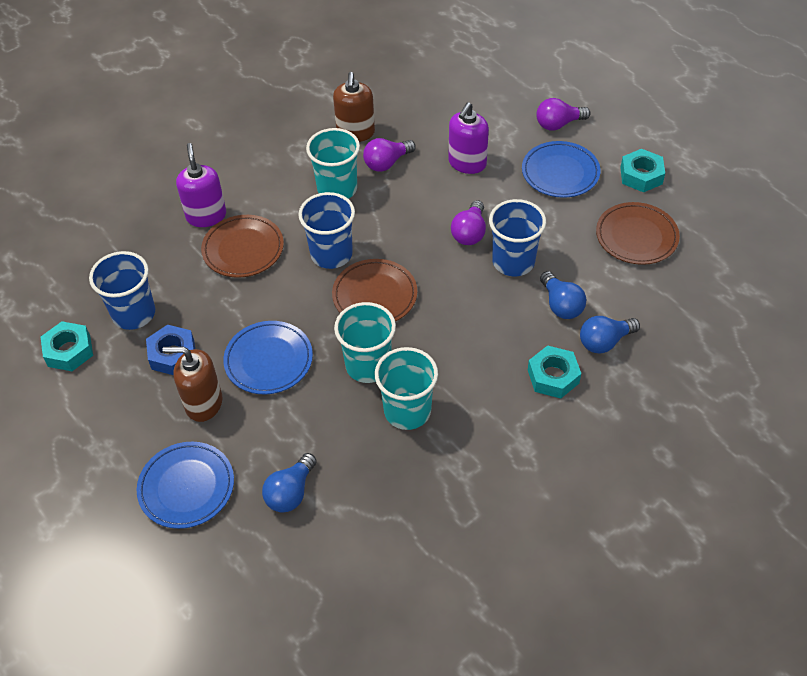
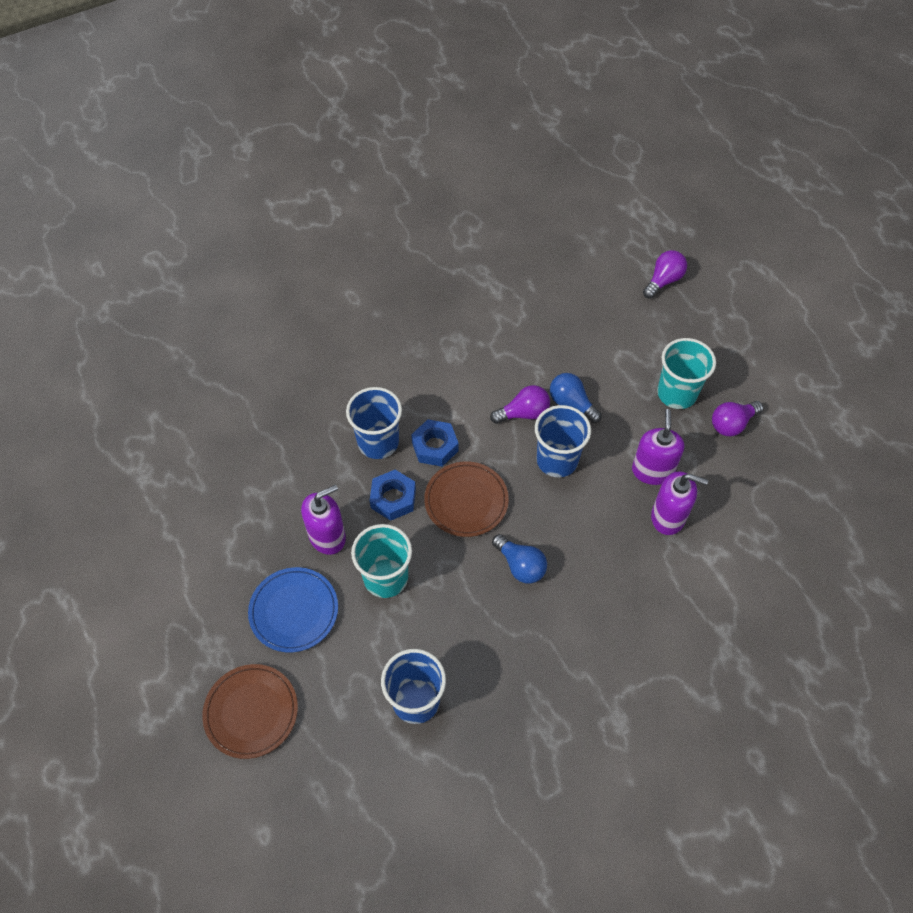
blue light bulb: [262,453,317,513] [540,271,586,319] [580,316,640,354] = 3 -> [492,534,547,584] [550,373,602,423] = 2
blue nut: [146,325,195,375] = 1 -> [370,470,416,521] [411,419,459,467] = 2
blue plate: [137,442,234,529] [223,321,313,394] [522,141,601,198] = 3 -> [248,567,338,652] = 1
brown plate: [201,215,284,278] [332,259,417,321] [596,202,680,265] = 3 -> [202,664,298,759] [424,462,509,537] = 2
brown soap dispenser: [163,346,223,422] [333,72,375,142] = 2 -> none = 0
purple soap dispenser: [176,143,226,227] [448,102,489,174] = 2 -> [301,485,346,555] [632,409,684,485] [651,471,708,535] = 3
turquoise cup: [306,128,360,199] [334,302,396,383] [375,347,438,430] = 3 -> [351,524,412,598] [657,338,716,409] = 2
turquoise nut: [41,321,93,371] [528,345,581,399] [620,149,665,193] = 3 -> none = 0

